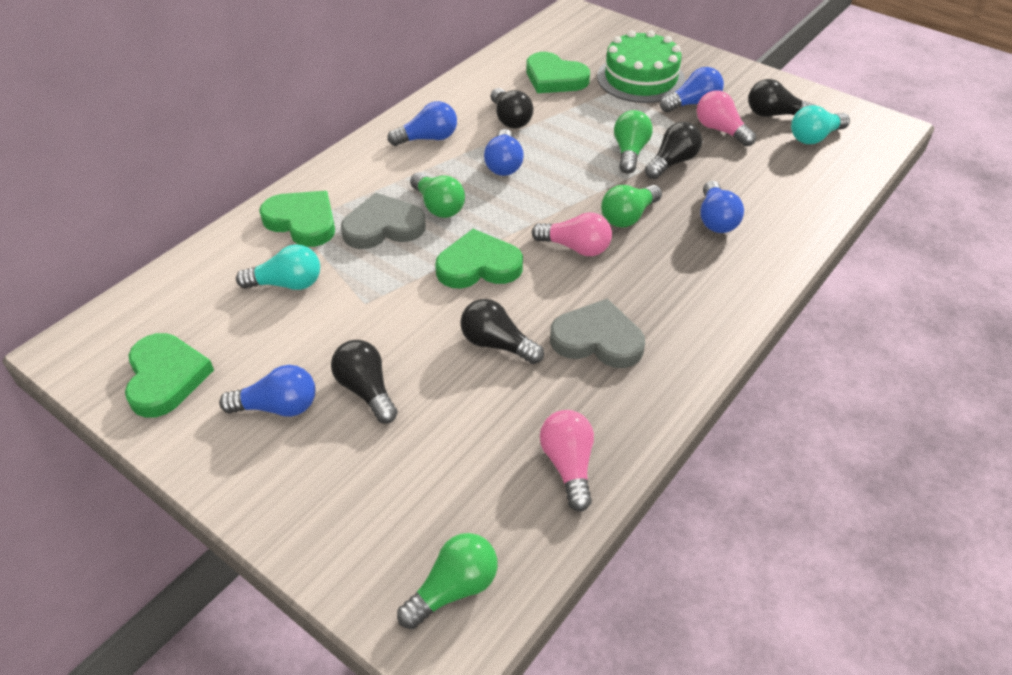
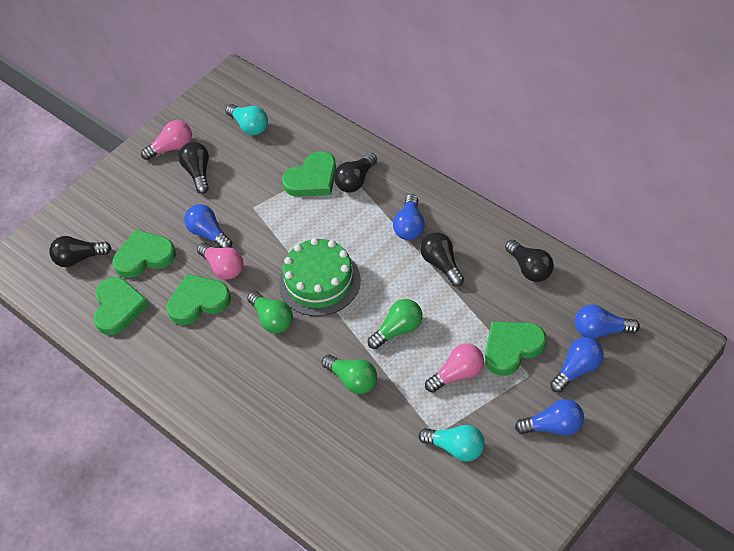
green heart: [125,333,214,418] [259,191,335,247] [435,229,523,289] [526,52,590,93] = 4 -> [94,277,149,335] [113,229,176,278] [167,274,231,325] [282,151,336,197] [485,322,546,376] = 5
green light bulb: [397,533,498,629] [410,172,465,218] [601,185,662,228] [614,110,653,174] = 4 -> [247,291,293,333] [322,355,377,394] [368,299,422,349] = 3
grey heart: [341,193,426,249] [550,298,645,368] = 2 -> none = 0

